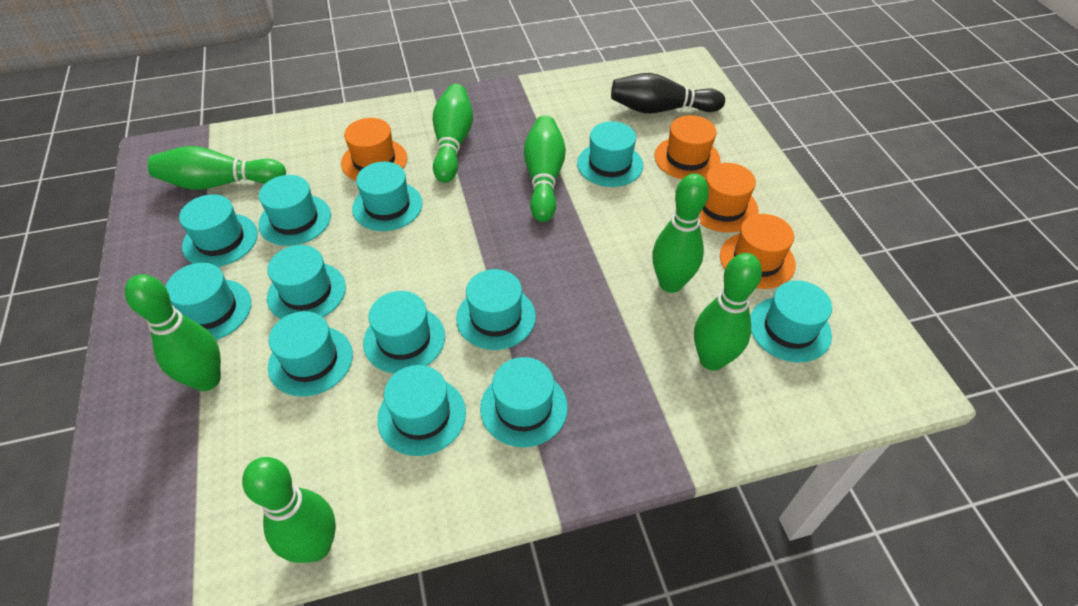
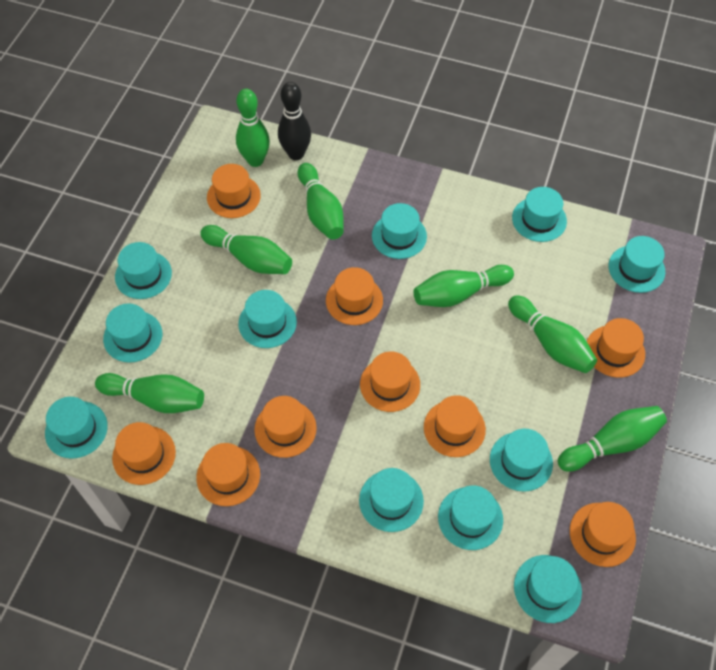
orange hat: [341,118,407,181] [655,115,721,179] [700,163,759,233] [720,214,796,289] = 4 -> [112,422,176,485] [196,443,260,506] [207,164,261,218] [254,396,317,458] [326,267,383,325] [360,351,420,412] [424,395,486,457] [570,502,636,567] [587,318,645,378] = 9
turquoise hat: [166,263,251,340] [179,194,258,267] [258,175,331,246] [267,245,346,319] [268,311,353,397] [352,162,422,231] [363,291,445,374] [377,365,466,456] [456,269,536,350] [480,357,568,447] [577,121,643,187] [750,280,832,362] = 12 -> [45,397,108,459] [103,303,162,363] [115,242,172,299] [238,290,297,348] [359,468,424,532] [372,203,427,259] [438,485,503,550] [490,429,553,492] [512,187,567,242] [514,555,582,623] [609,236,665,293] = 11

